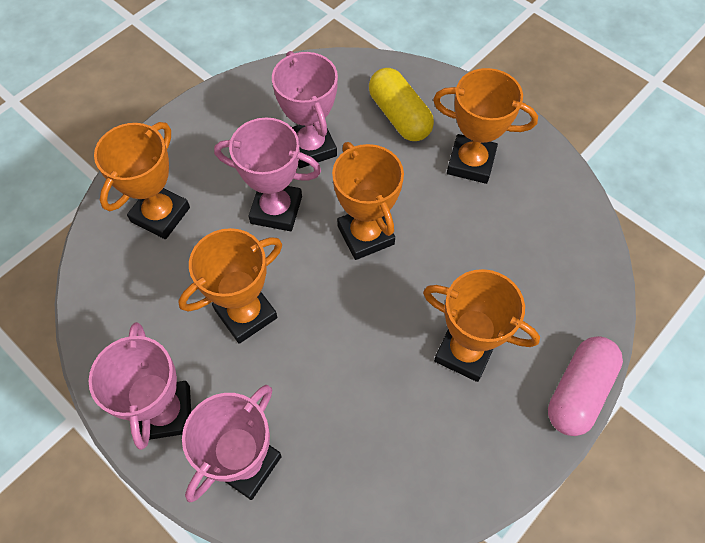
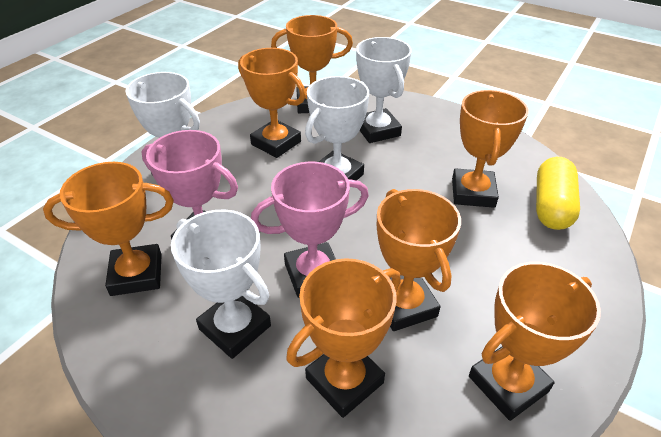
orange trophy: [94,122,190,239] [178,228,282,344] [332,142,404,260] [423,269,540,382] [433,68,538,184] = 5 -> [43,162,174,296] [238,48,306,158] [271,15,353,113] [286,258,401,418] [377,189,461,331] [452,90,529,208] [469,262,601,421] = 7
pink capsule: [548,336,623,436] = 1 -> none = 0
pink trophy: [88,322,191,450] [182,385,282,502] [214,118,321,231] [272,51,338,168] = 4 -> [142,130,238,239] [251,162,369,298] = 2
white trophy: none = 0 -> [125,72,200,174] [171,209,271,359] [305,76,369,180] [356,37,412,143] = 4

